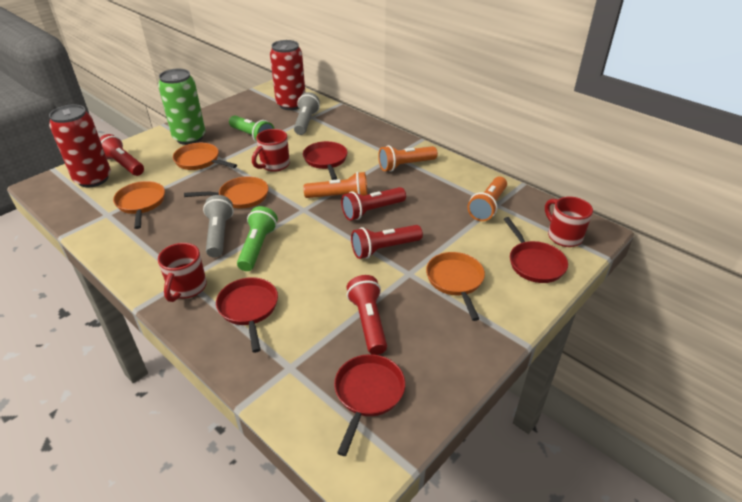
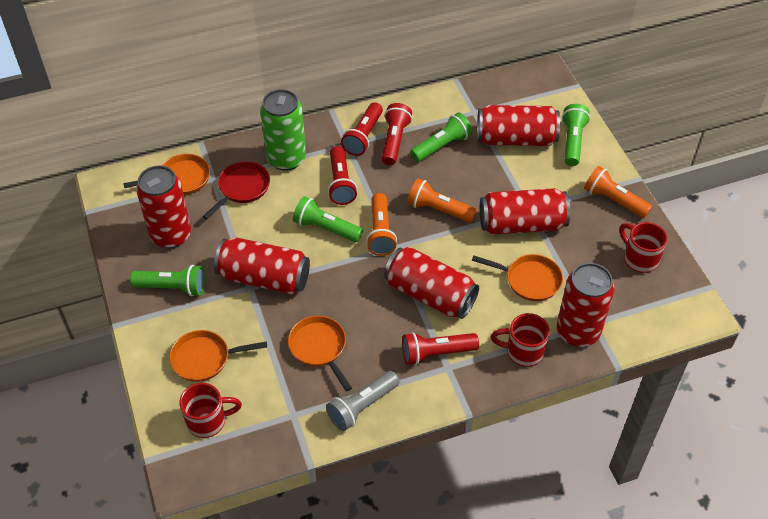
green flashlight: [229,115,275,143] [237,206,278,271] = 2 -> [130,265,205,296] [293,196,363,242] [410,113,473,162] [562,104,590,166] = 4
grey flashlight: [203,195,234,258] [294,92,320,135] = 2 -> [326,371,399,431] = 1
red can: [49,105,111,187] [270,40,305,110] = 2 -> [136,166,191,248] [214,237,310,294] [384,246,479,319] [477,105,560,146] [480,188,570,235] [557,263,614,347] = 6
red pan: [216,277,278,353] [303,141,347,180] [334,354,405,456] [504,217,568,283] = 4 -> [202,161,270,220] = 1

